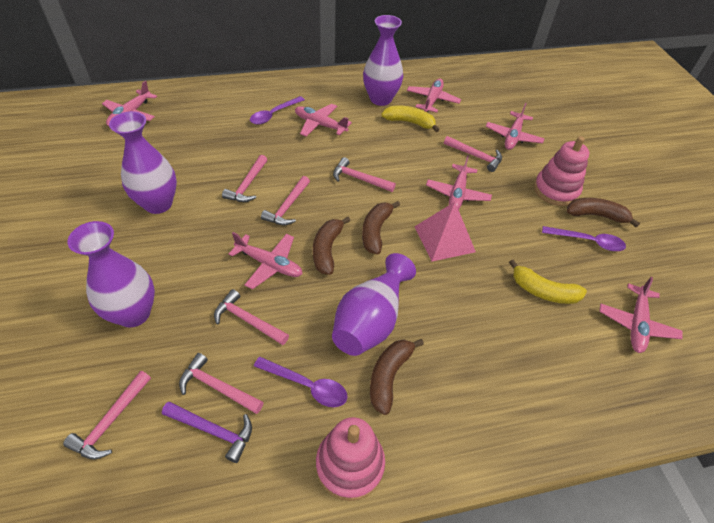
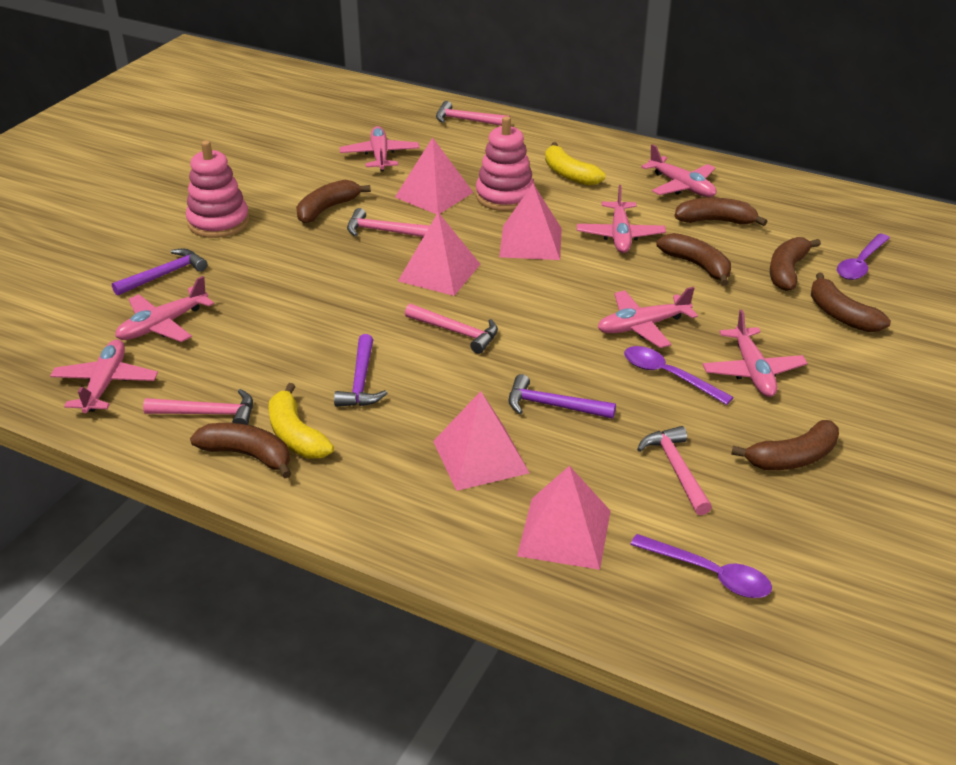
brown banana: [313,217,350,275] [362,201,400,254] [370,339,424,415] [567,198,640,227] = 4 -> [190,423,291,478] [296,180,371,223] [657,233,731,286] [675,198,768,226] [731,420,839,470] [770,237,821,291] [811,272,891,332] = 7
pink hammer: [63,371,151,460] [179,353,263,414] [214,289,289,345] [222,155,267,202] [261,176,310,225] [333,157,396,192] [444,136,502,172] = 7 -> [143,389,253,425] [347,208,430,237] [405,304,498,354] [436,101,510,126] [637,426,712,515] = 5
pink pyramid: [414,202,476,262] = 1 -> [395,138,473,214] [398,212,480,296] [433,391,529,491] [499,184,562,260] [517,466,611,570] = 5
purple hammer: [162,402,252,463] = 1 -> [112,249,207,296] [334,334,387,407] [509,374,616,419] = 3
purple vase: [67,221,155,327] [109,111,177,214] [332,253,416,356] [363,15,403,106] = 4 -> none = 0

